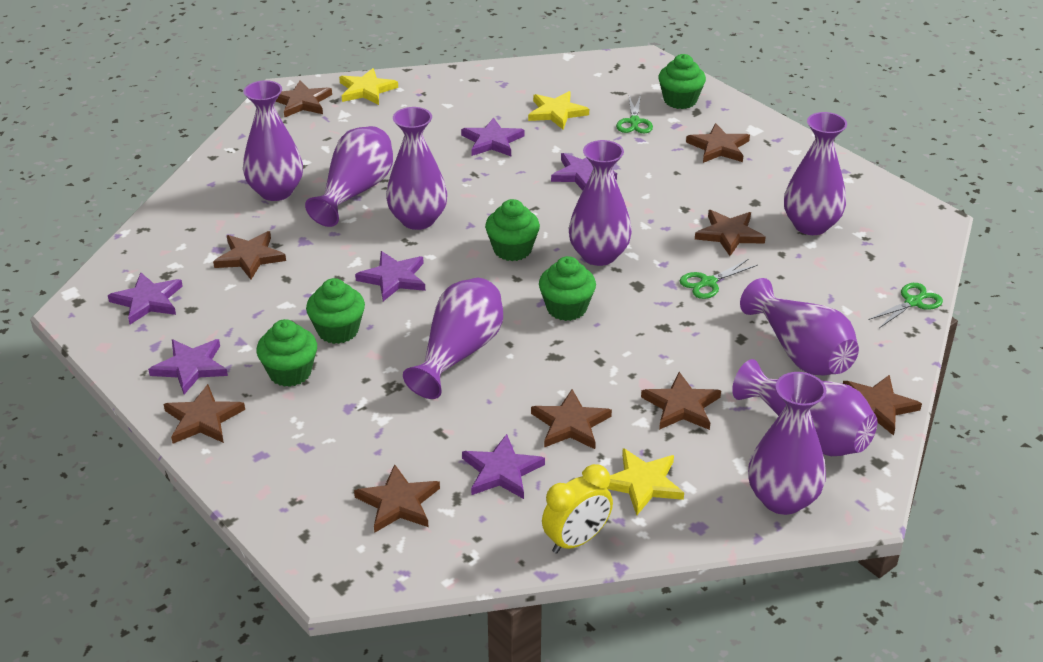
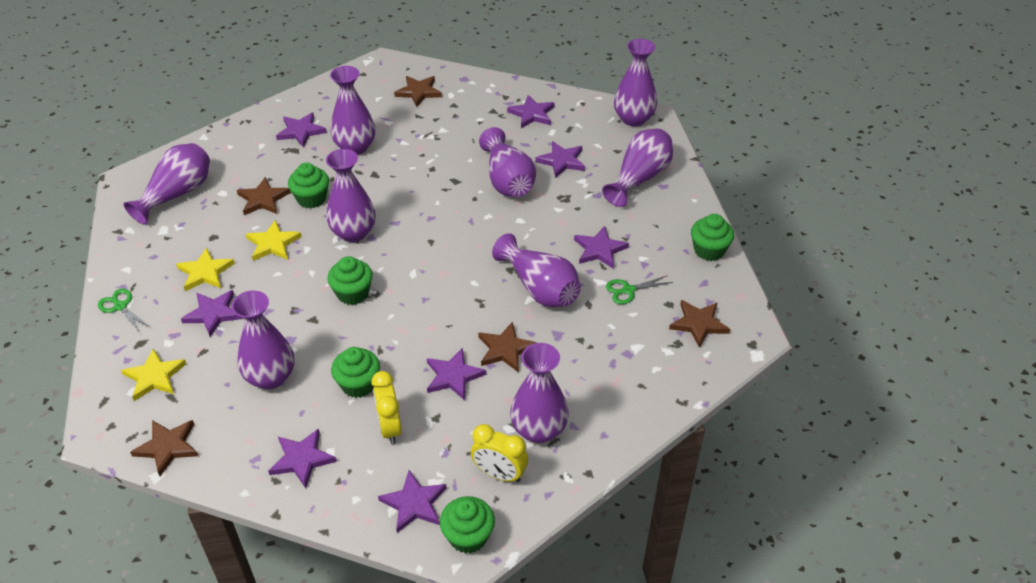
brown star: [164,384,245,444] [213,231,286,279] [276,80,332,118] [354,464,440,533] [531,389,612,449] [641,372,721,430] [686,123,750,163] [695,210,766,256] [843,375,922,436] = 9 -> [130,420,198,476] [237,177,291,215] [394,76,442,107] [478,322,537,372] [669,300,730,348] = 5
green scissors: [616,95,653,133] [680,259,758,299] [868,283,943,328] = 3 -> [98,289,151,331] [606,275,673,304] = 2
purple star: [108,272,183,324] [148,339,228,394] [355,251,425,301] [461,117,525,156] [462,434,545,499] [551,153,617,190] = 6 -> [181,290,242,337] [268,428,337,488] [276,113,327,147] [378,470,447,533] [427,348,486,400] [507,95,555,128] [535,141,585,178] [574,226,629,269] = 8
yellow clock: [542,464,613,554] = 1 -> [371,371,402,444] [471,424,528,482] = 2

